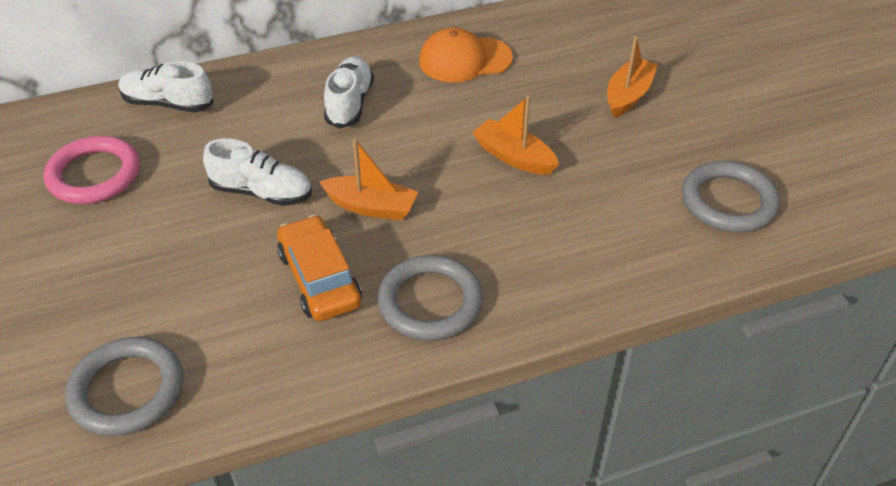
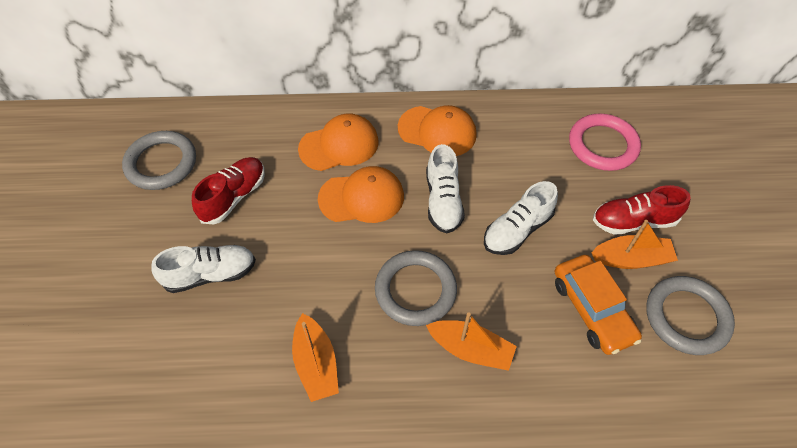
orange cap: [419,28,513,82] = 1 -> [298,113,379,171] [318,166,404,223] [398,105,477,156] = 3
red shoe: none = 0 -> [192,157,265,224] [593,185,691,235] = 2

